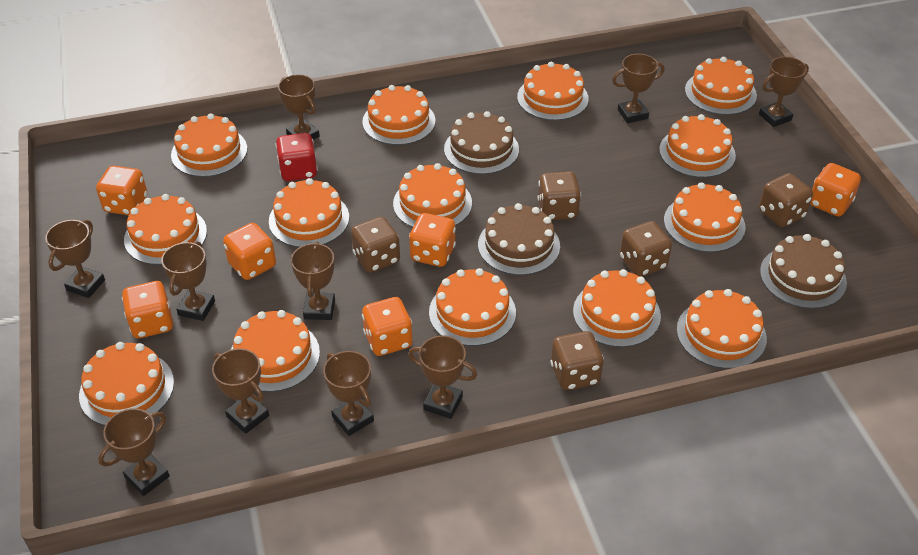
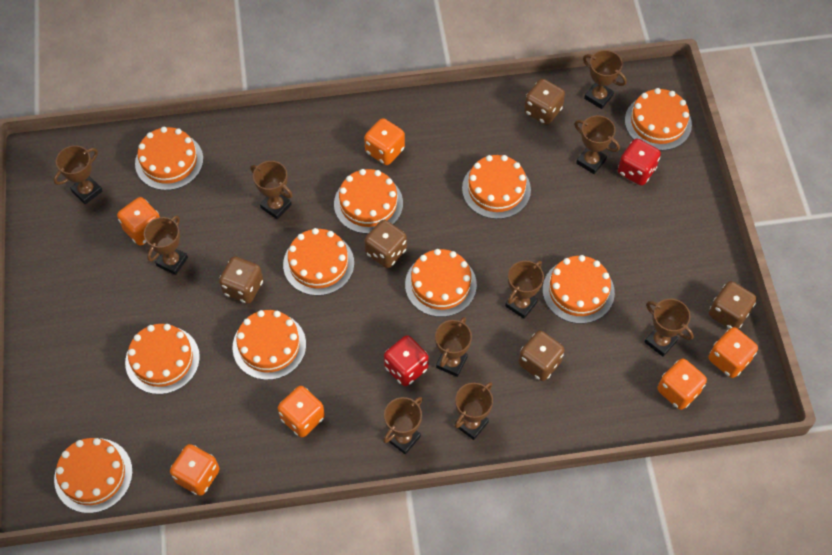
brown cake: [444,111,519,174] [478,203,560,275] [760,234,847,309] = 3 -> none = 0
orange cake: [79,342,174,426] [124,194,207,265] [171,113,247,177] [231,310,320,392] [269,178,349,247] [362,85,435,145] [393,163,472,228] [429,268,516,346] [517,62,589,120] [573,269,661,347] [659,114,736,178] [664,182,746,252] [677,289,767,369] [685,57,757,115] = 14 -> [54,438,133,513] [125,324,200,394] [135,127,203,190] [232,310,306,380] [283,228,354,296] [334,169,403,234] [405,249,477,317] [462,155,531,219] [543,255,615,324] [625,88,692,151] = 10
red dice: [276,133,318,181] = 1 -> [384,336,429,386] [618,139,661,185] = 2

